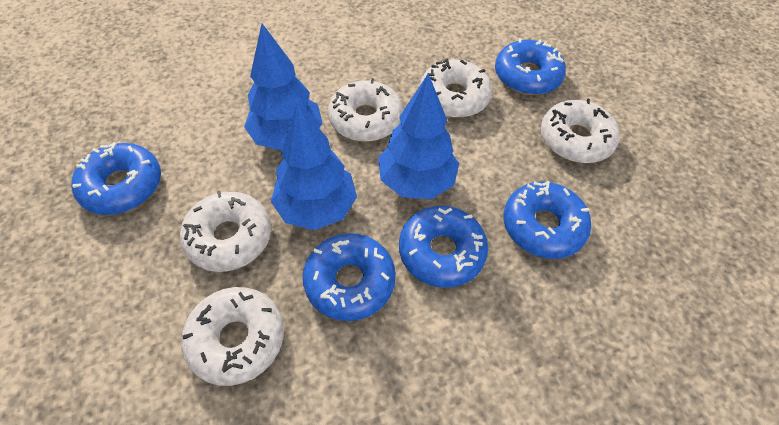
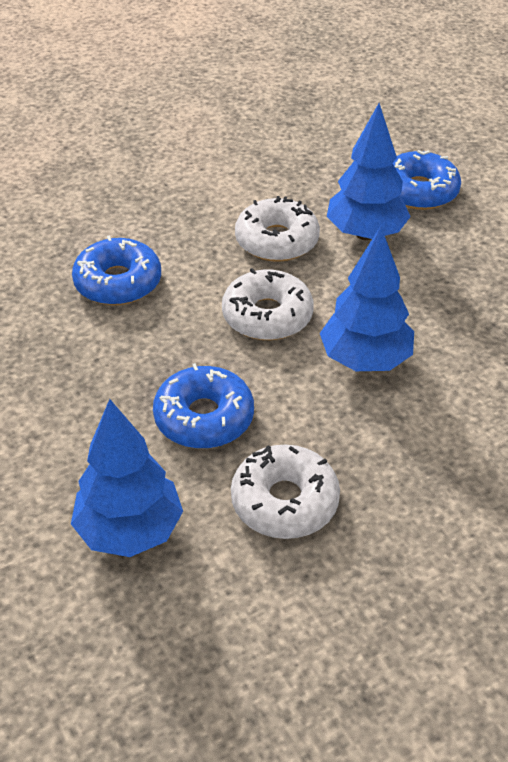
blue donut: [71,142,161,215] [303,233,396,321] [399,206,488,288] [495,38,566,95] [503,181,591,259] = 5 -> [72,236,161,305] [153,363,254,449] [393,150,461,210] = 3
white donut: [180,191,271,272] [181,287,284,386] [328,78,403,141] [420,58,492,118] [541,98,620,163] = 5 -> [222,268,314,340] [231,444,340,539] [235,196,320,262] = 3

